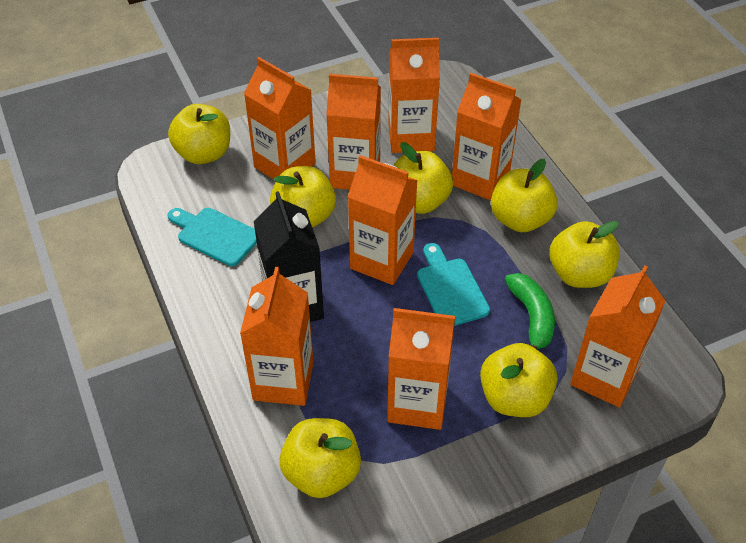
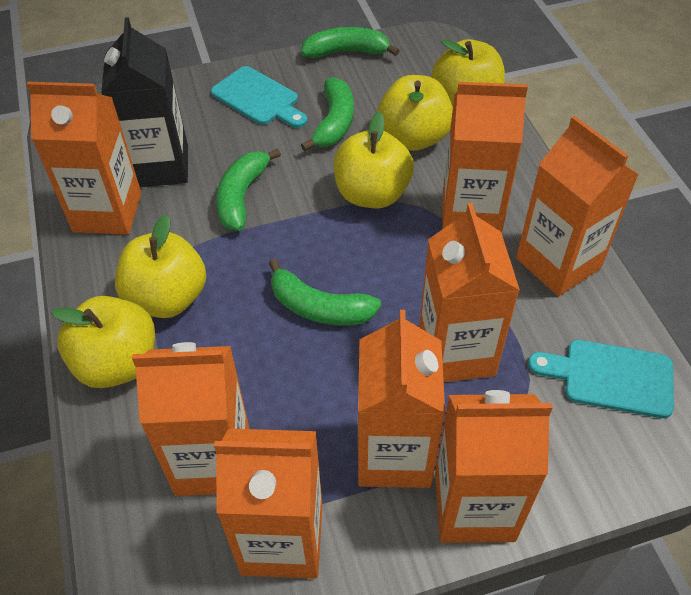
green banana: [505,273,555,349] = 1 -> [216,148,281,231] [268,259,381,325] [301,27,400,58] [301,77,354,151] = 4
yellow apple: [168,104,230,164] [270,166,336,228] [280,418,361,498] [393,142,453,214] [480,343,558,417] [491,159,558,232] [549,221,619,288] = 7 -> [51,296,155,388] [115,214,206,318] [333,112,414,208] [377,75,453,151] [431,39,505,106] = 5

